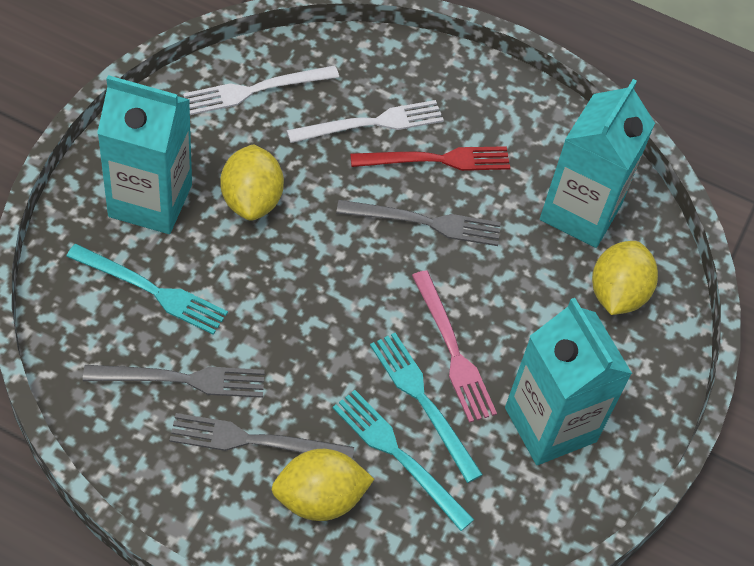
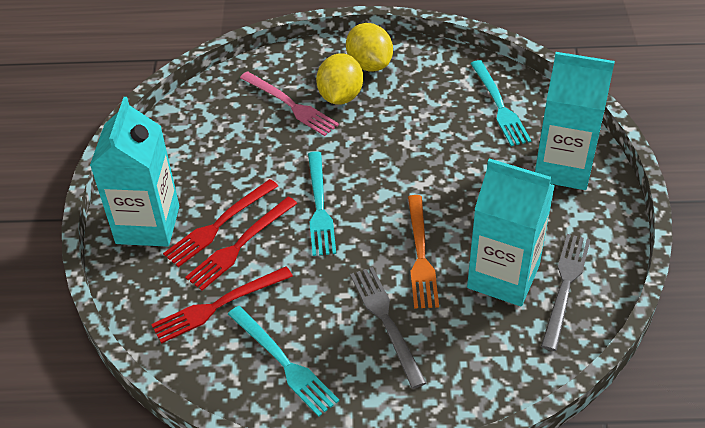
grey fork: [83,365,265,398] [169,413,354,459] [336,200,501,246] = 3 -> [350,267,427,389] [541,234,591,351] = 2
orange fork: none = 0 -> [408,195,439,309] = 1
red fork: [350,146,510,171] = 1 -> [151,266,293,344] [163,179,278,267] [185,197,297,291] = 3
white fork: [183,65,339,115] [287,100,444,143] = 2 -> none = 0
yellow lemon: [221,144,284,221] [272,449,374,521] [592,241,658,315] = 3 -> [316,53,363,105] [346,23,393,71] = 2

